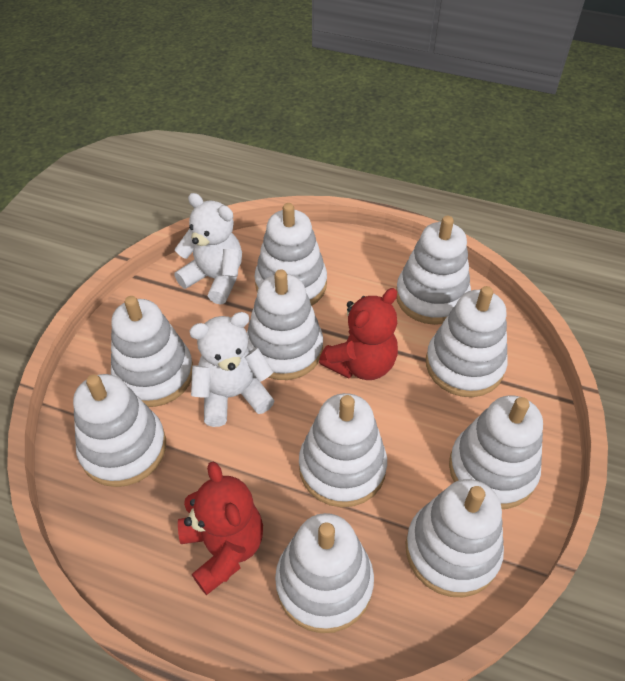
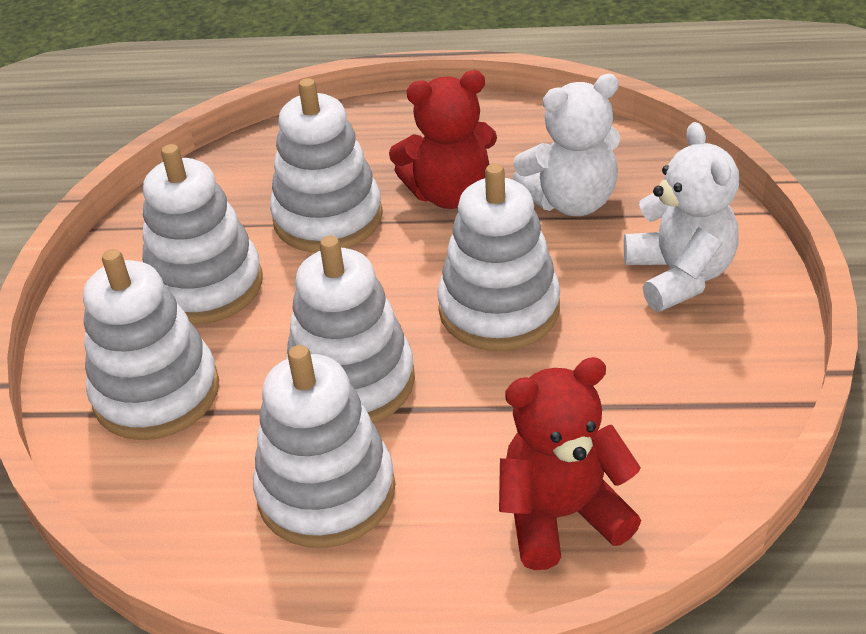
white stacking toy: [73,374,166,487] [111,296,193,407] [247,269,323,380] [254,203,327,306] [275,513,374,633] [299,393,387,507] [396,216,471,325] [406,479,504,597] [426,286,508,397] [449,395,543,509] = 10 -> [83,249,219,440] [142,144,263,325] [253,345,395,548] [270,78,383,253] [286,236,415,423] [437,163,560,351] = 6

